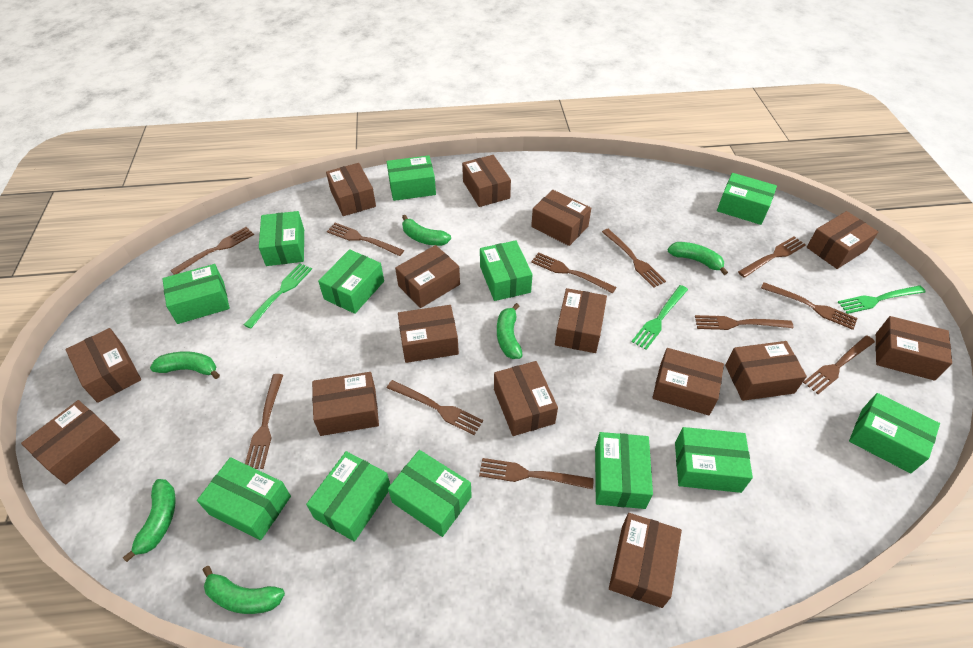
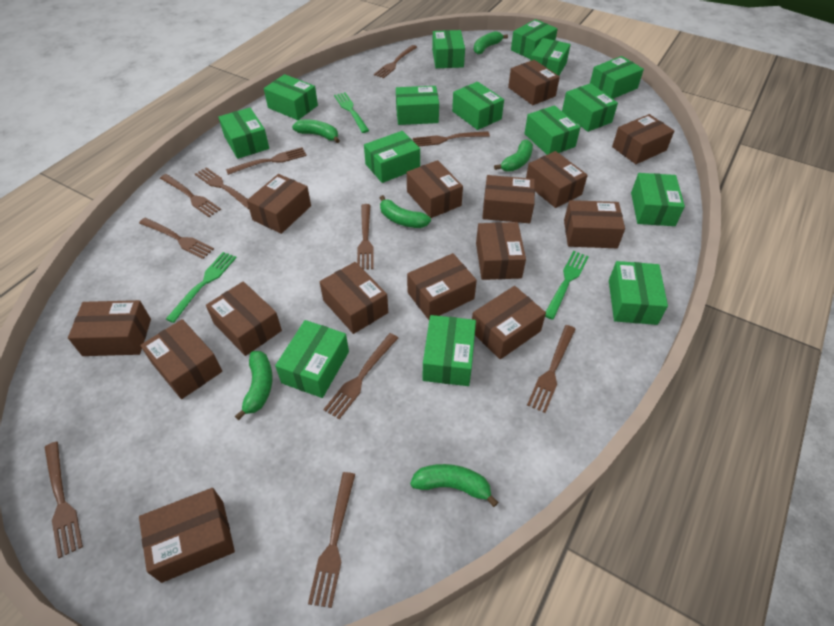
green box: [162,264,230,324] [197,457,291,540] [259,211,304,266] [306,451,390,542] [318,249,384,314] [387,155,436,201] [388,450,472,537] [480,240,533,301] [595,432,653,509] [675,427,753,493] [717,173,777,225] [849,393,940,473] = 12 -> [218,108,269,159] [264,74,318,120] [275,320,349,398] [364,131,420,183] [396,86,439,125] [423,315,476,386] [432,30,465,68] [452,82,504,130] [511,19,558,59] [524,105,581,155] [530,38,571,76] [562,83,618,132] [590,56,644,99] [609,261,668,325] [631,173,685,226] = 15

